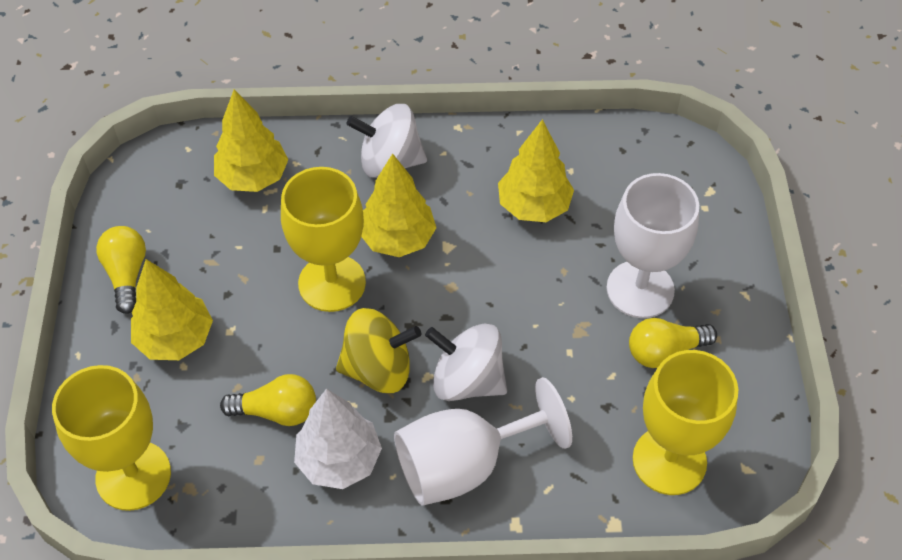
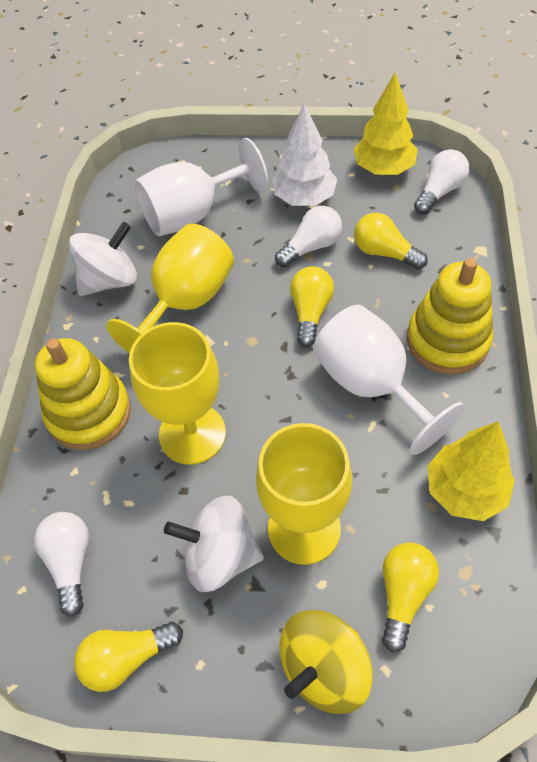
white light bulb: none = 0 -> [34,512,89,617] [275,206,342,267] [414,149,469,214] = 3
yellow light bulb: [96,226,146,314] [220,374,316,426] [629,318,717,368] = 3 -> [74,622,183,692] [290,266,334,347] [354,213,428,270] [382,542,439,652] = 4
yellow stacking toy: none = 0 -> [35,338,131,450] [407,258,493,374] = 2
yellow tree: [131,259,213,360] [214,89,289,192] [361,153,436,257] [498,119,574,222] = 4 -> [354,72,418,175] [427,421,515,521] = 2

